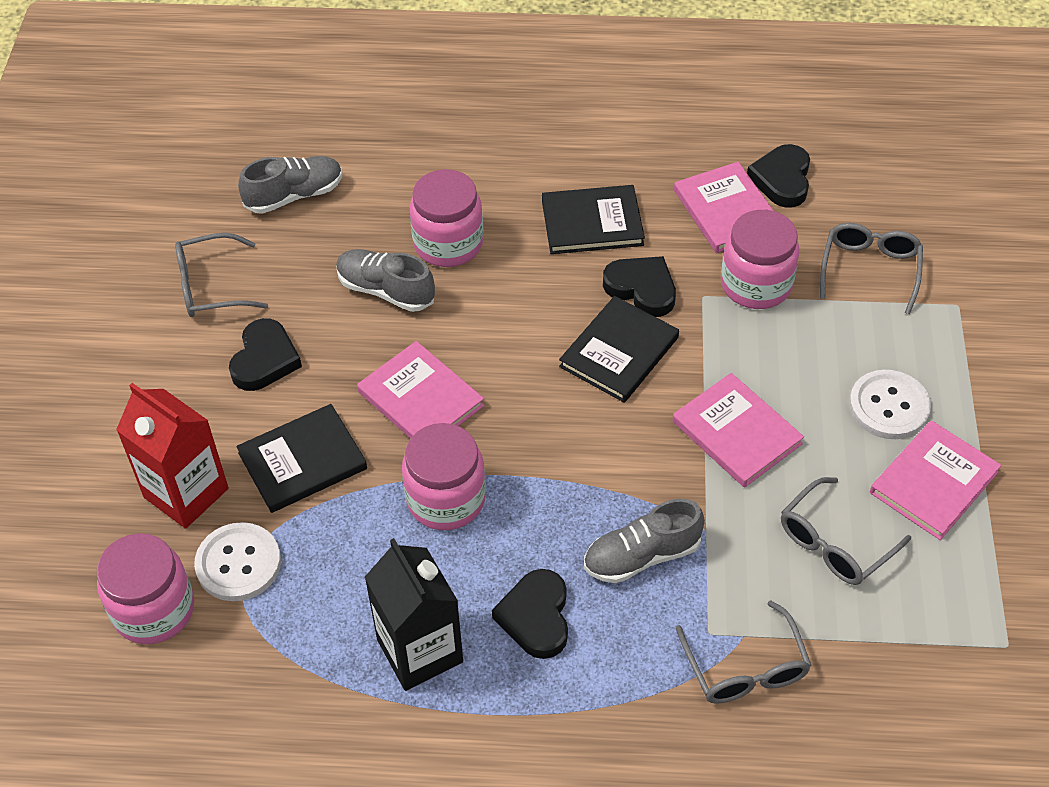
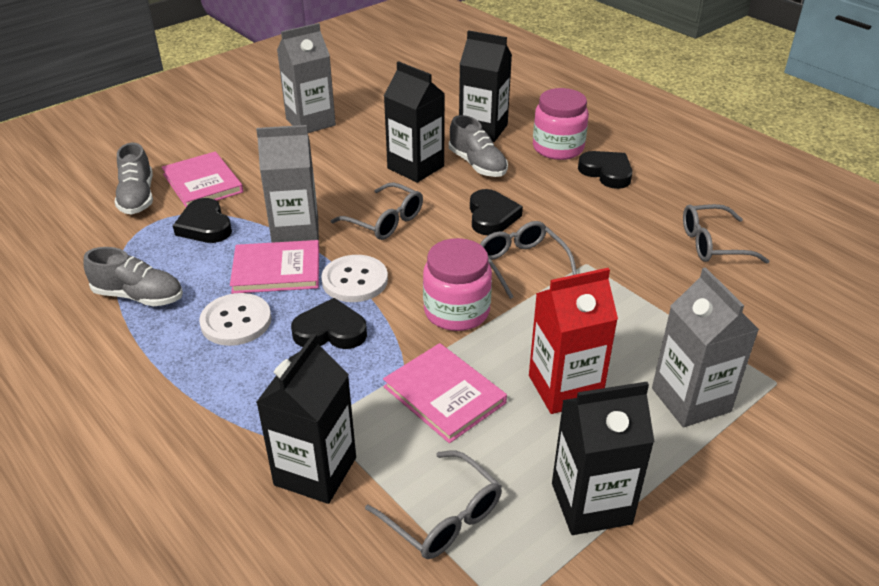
black book: [236,404,367,513] [542,185,645,254] [559,296,679,403] = 3 -> none = 0
black carton: [365,538,463,691] = 1 -> [256,334,356,504] [384,61,445,183] [459,30,512,142] [552,382,654,535] = 4
grey carton: none = 0 -> [256,125,319,243] [277,23,336,133] [652,267,759,427] = 3
pink book: [357,341,485,439] [672,373,804,488] [674,162,774,253] [870,420,1001,540] = 4 -> [162,152,243,207] [230,240,319,294] [383,343,507,443] = 3
pink jar: [97,533,194,644] [402,423,486,530] [410,169,483,267] [721,210,800,309] = 4 -> [423,238,492,331] [533,88,589,160] = 2

